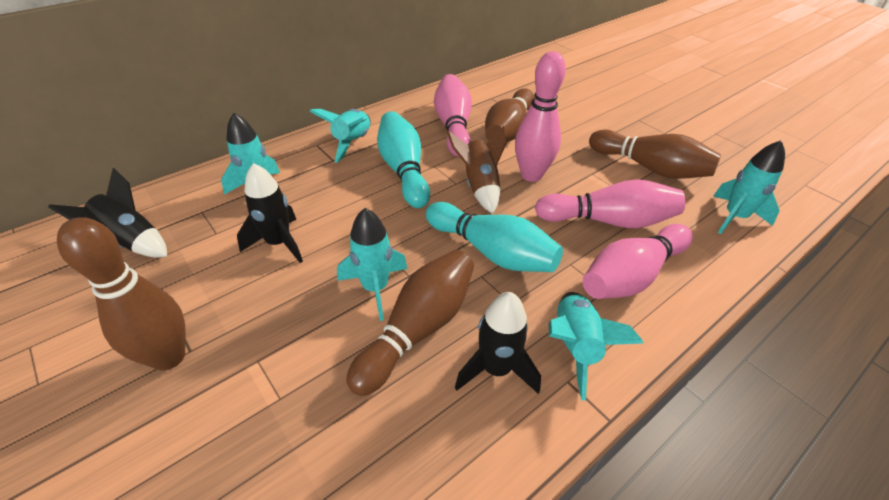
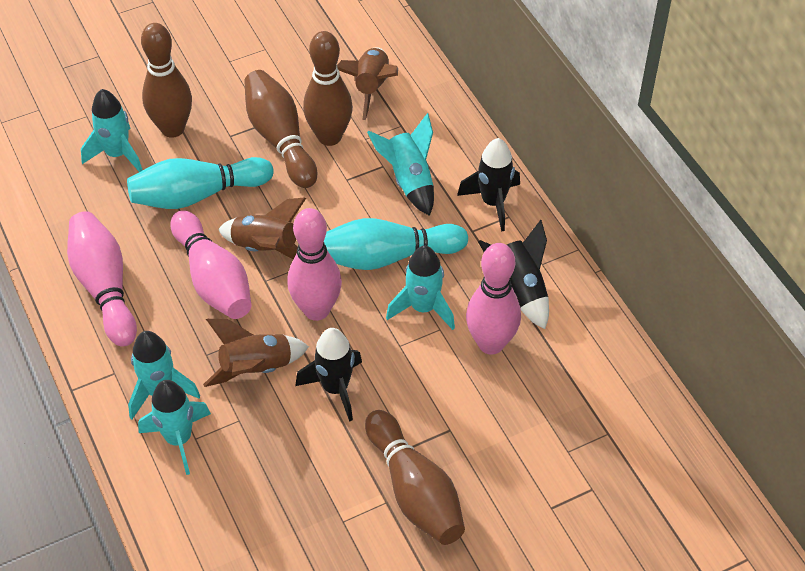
brown rocket: [447,126,507,214] = 1 -> [203,319,309,387] [218,197,306,259] [337,47,398,120] = 3

